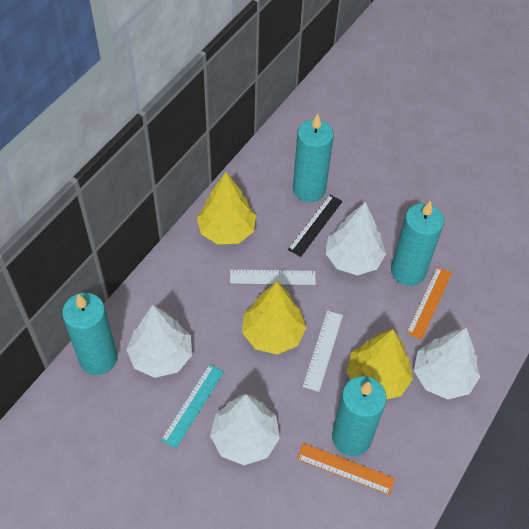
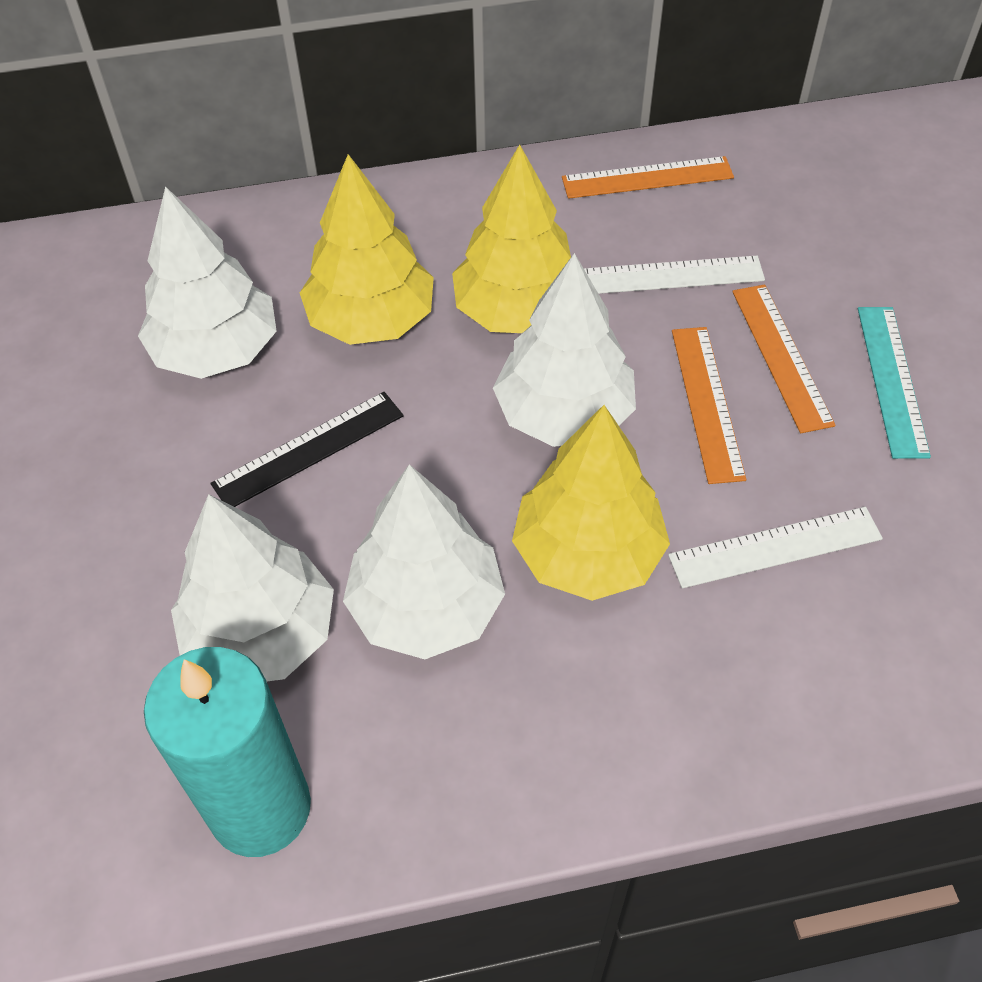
orange ruler: [297,443,395,495] [406,267,452,340] = 2 -> [562,156,734,199] [672,327,746,484] [732,284,836,433] = 3
turquoise candle: [62,293,117,375] [293,114,334,202] [332,376,386,456] [391,201,444,286] = 4 -> [144,647,311,857] = 1

